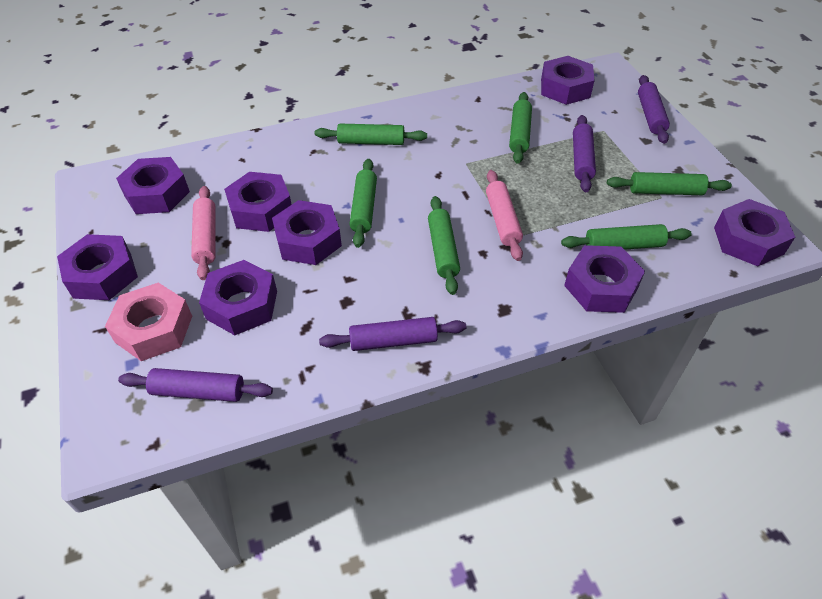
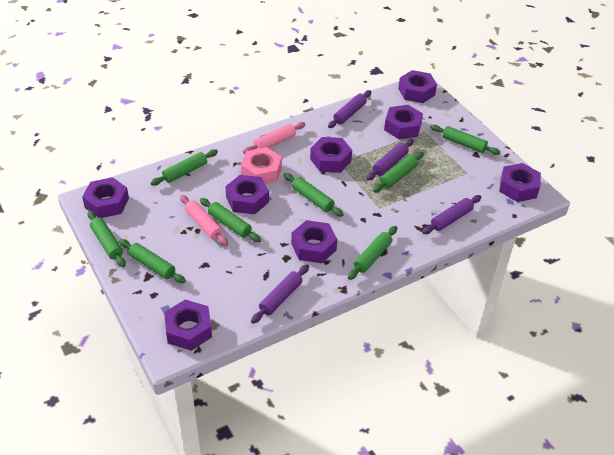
green rolling pin: [314,124,427,145] [349,159,377,248] [428,196,460,295] [509,92,532,164] [561,224,692,250] [607,172,732,195] = 6 -> [88,211,126,267] [119,239,186,283] [150,149,218,186] [200,198,261,242] [284,173,344,217] [348,226,397,280] [373,152,424,193] [430,125,501,155] = 8

